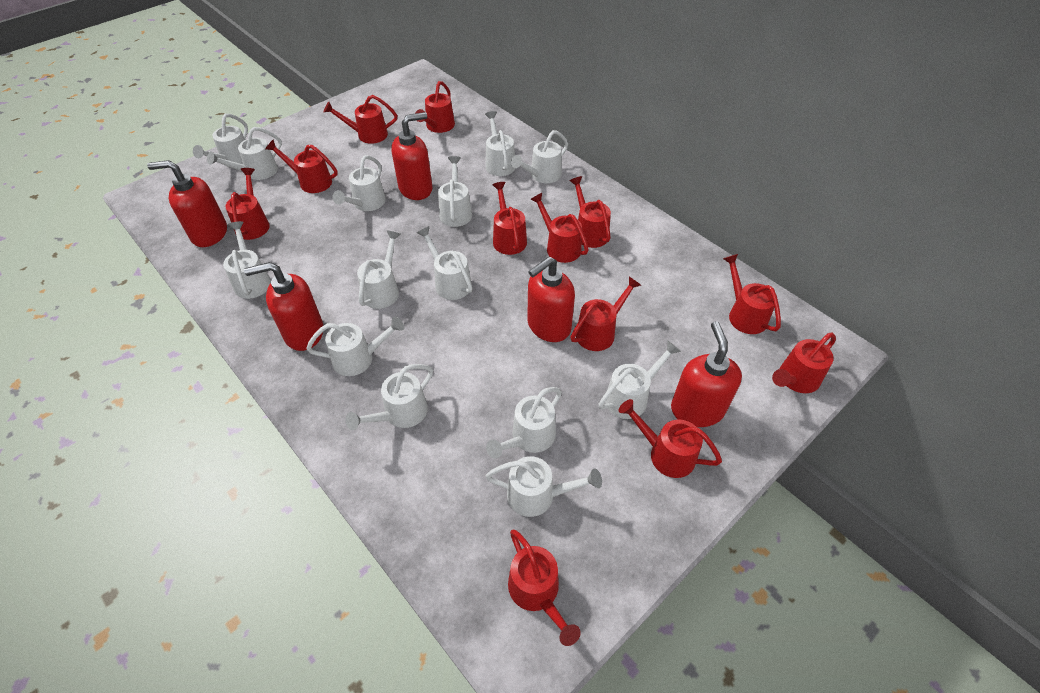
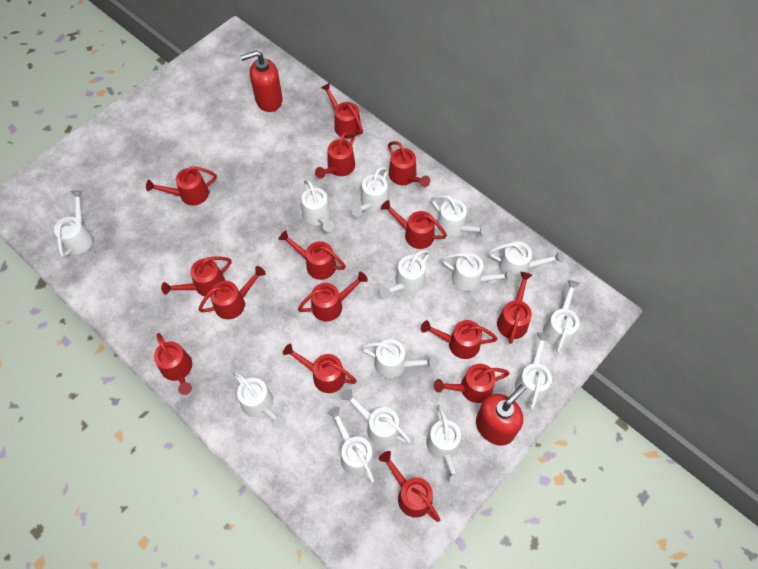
red soap dispenser: [147,160,227,247] [244,262,323,351] [391,112,432,200] [527,257,575,342] [671,321,742,427] = 5 -> [240,50,283,112] [476,384,526,446] = 2
red watering can: [225,168,270,240] [266,140,338,193] [324,95,397,144] [415,81,455,133] [492,182,527,255] [508,530,581,646] [530,193,589,263] [569,176,611,248] [571,276,641,351] [618,399,722,478] [723,254,781,334] [772,333,836,393] = 12 -> [146,166,217,205] [154,333,192,395] [161,257,232,297] [198,266,266,319] [279,230,346,280] [283,344,357,393] [298,272,368,322] [315,132,355,179] [321,83,363,139] [379,451,440,522] [381,200,447,249] [388,141,430,187] [421,320,498,359] [434,364,510,403] [497,272,532,344] = 15

